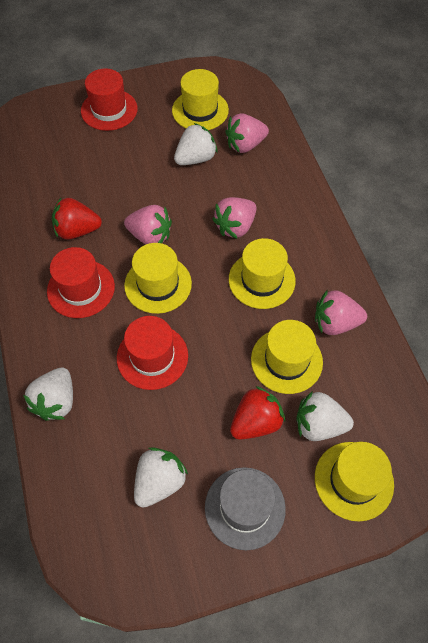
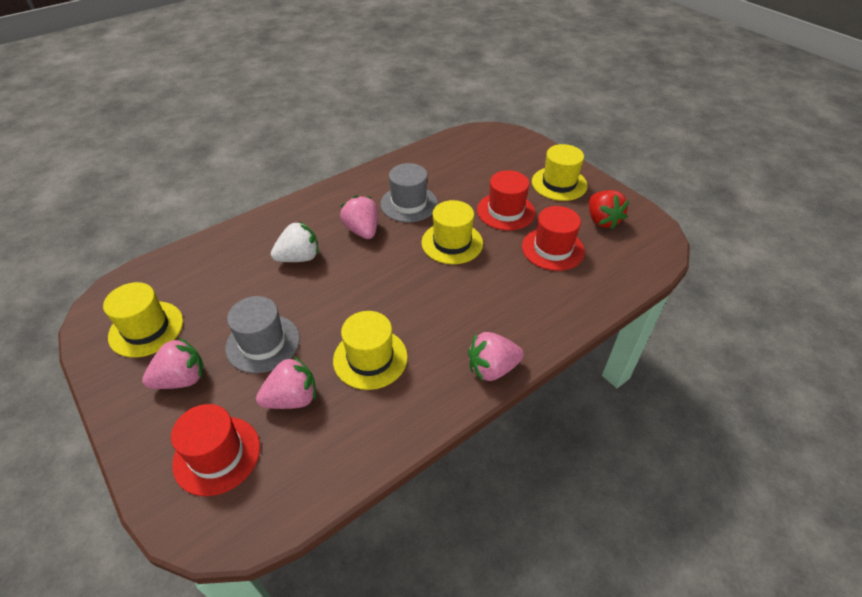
grey hat: [205,467,286,550] = 1 -> [225,296,300,373] [380,163,438,222] = 2
red strawberry: [52,198,102,240] [230,386,285,440] = 2 -> [589,190,629,229] = 1
white strawberry: [23,368,73,421] [134,447,188,508] [174,123,218,165] [297,391,354,441] = 4 -> [271,221,319,262] = 1
yellow hat: [124,243,192,314] [172,69,229,130] [229,238,296,309] [251,320,323,394] [315,442,394,522] = 5 -> [103,282,183,358] [333,311,408,390] [421,200,483,264] [532,144,588,201] = 4

